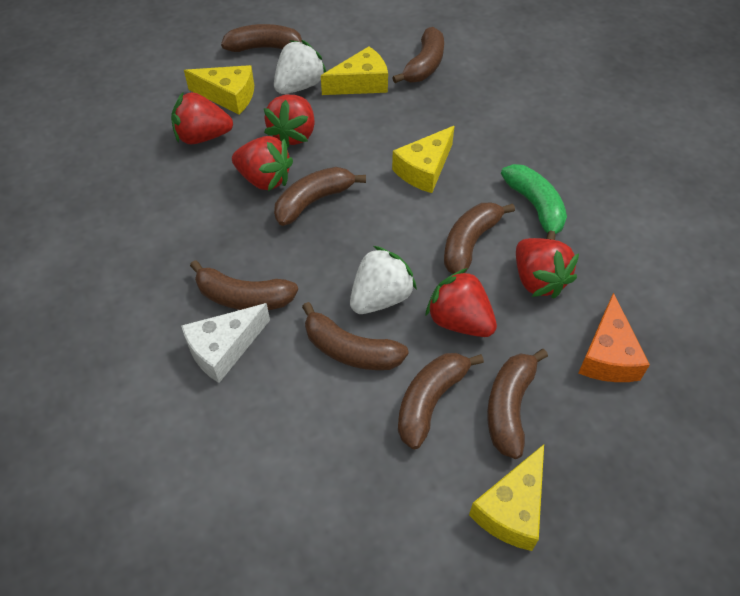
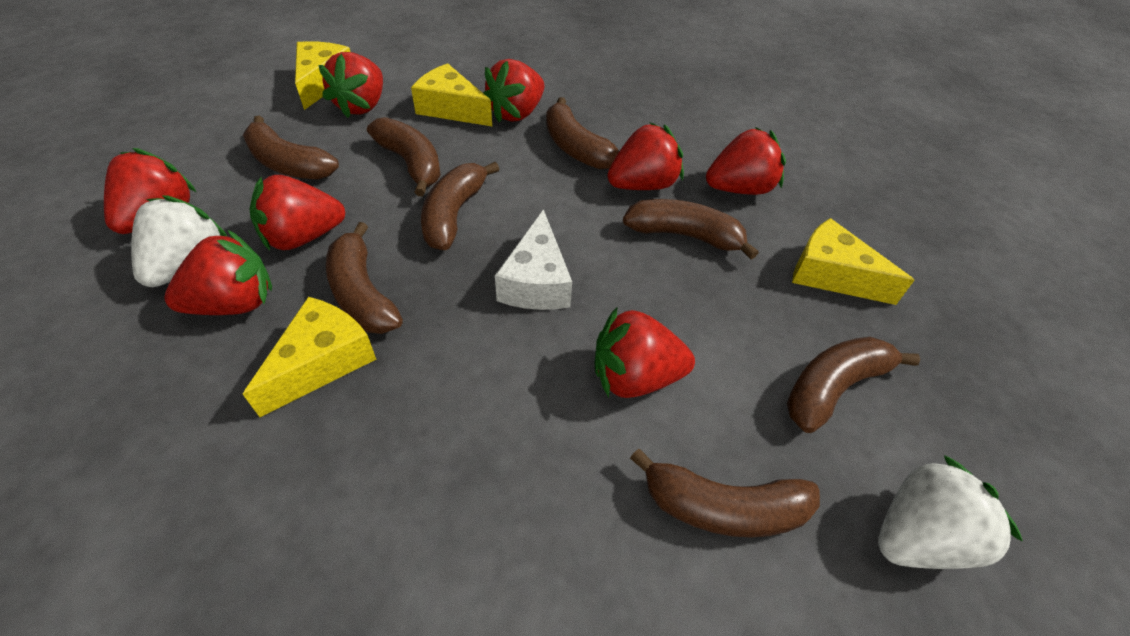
green banana: [501,164,567,240] = 1 -> none = 0
orange cheese: [578,293,650,382] = 1 -> none = 0
red strawberry: [171,91,233,144] [232,136,293,191] [264,95,315,148] [425,268,497,337] [516,238,579,299] = 5 -> [104,148,197,234] [164,230,272,315] [249,175,345,250] [318,52,383,118] [483,59,545,122] [595,307,695,398] [607,122,684,190] [706,127,786,195] = 8

